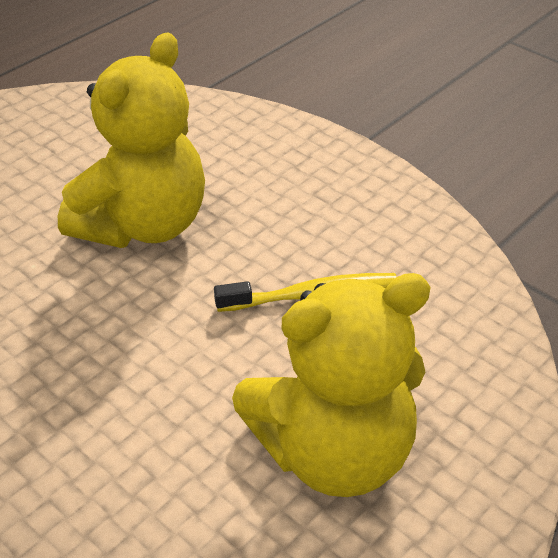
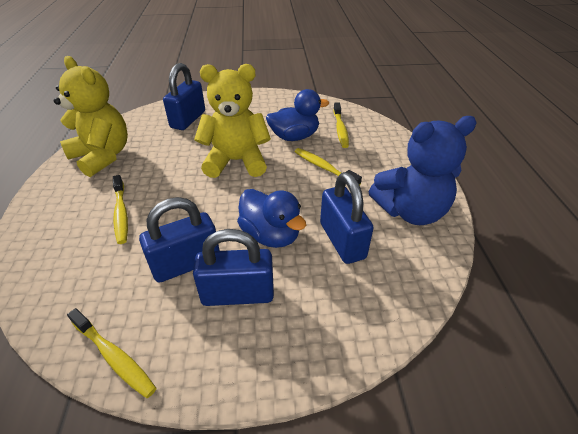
blue duck: none = 0 -> [237,189,306,248] [266,89,329,141] = 2
blue padlock: none = 0 -> [139,197,220,283] [163,63,205,130] [193,229,274,306] [320,172,374,264] = 4
blue teddy bear: none = 0 -> [369,116,477,225] = 1
yellow toothbrush: [214,273,397,312] = 1 -> [67,308,157,398] [113,175,128,244] [295,148,362,185] [333,102,349,148] = 4

